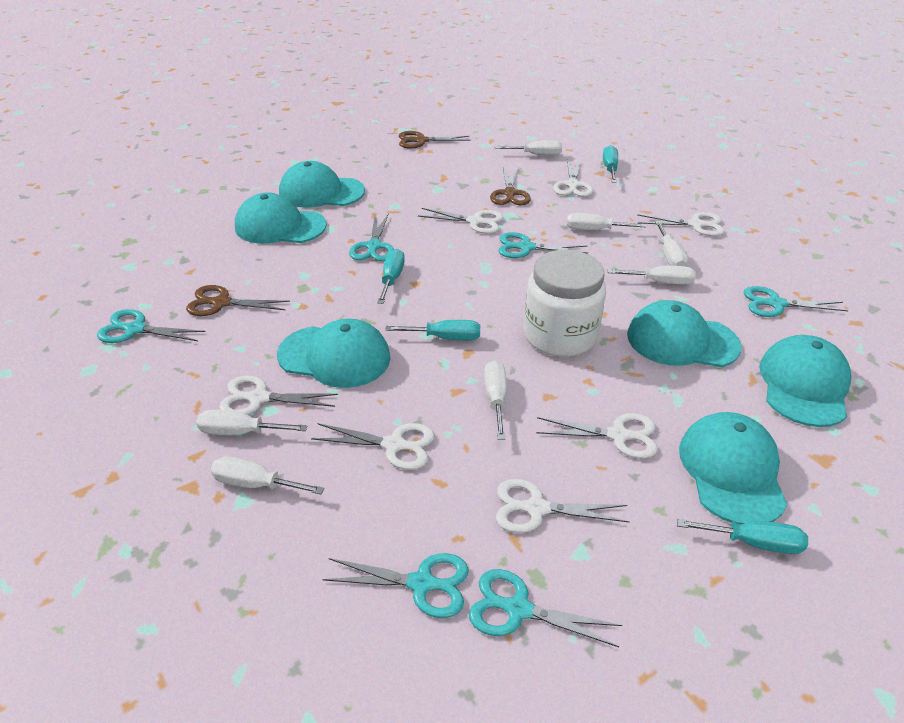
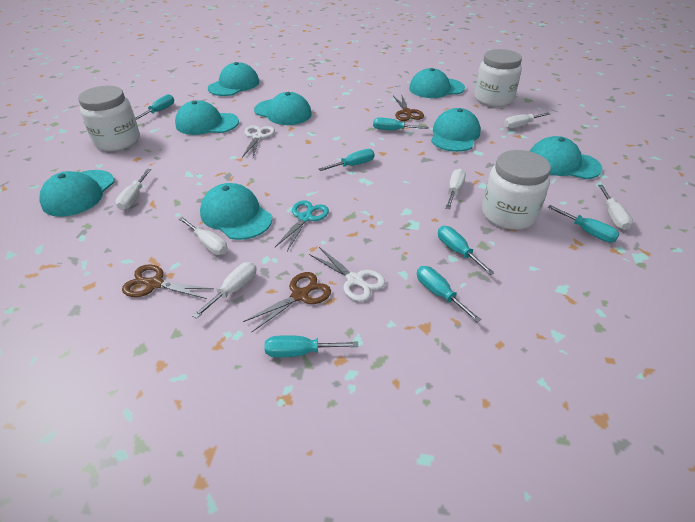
turquoise cap: [235,193,327,244] [277,319,390,388] [279,161,365,208] [627,300,741,367] [679,412,787,524] [759,335,851,427] = 6 -> [39,170,115,217] [175,100,239,135] [200,183,272,240] [208,62,259,96] [254,92,312,125] [409,68,465,98] [431,108,480,152] [530,136,602,179] = 8
turquoise scissors: [97,309,206,343] [322,553,469,618] [349,213,394,261] [469,569,622,647] [499,232,588,258] [744,286,849,317] = 6 -> [275,200,329,251] = 1
turquoise screwdriver: [377,249,405,304] [385,320,480,340] [603,145,618,183] [677,519,808,554] = 4 -> [135,94,174,120] [265,335,358,357] [319,149,374,171] [373,118,428,130] [417,266,481,322] [438,226,494,275] [548,205,620,242] = 7
white jar: [523,250,606,357] = 1 -> [78,86,140,151] [475,49,522,107] [482,150,551,230] = 3
white scissors: [219,376,338,415] [311,423,435,470] [418,208,504,234] [496,479,630,533] [536,413,658,459] [553,159,593,197] [637,212,725,236] = 7 -> [242,125,275,157] [309,247,385,301] = 2
white screwdriver: [196,410,307,435] [211,456,324,494] [484,360,507,440] [495,140,562,155] [567,213,646,230] [607,266,696,285] [655,221,688,266] = 7 -> [116,169,151,210] [179,217,228,255] [192,262,257,319] [445,169,466,209] [504,112,550,129] [598,185,633,230] = 6

